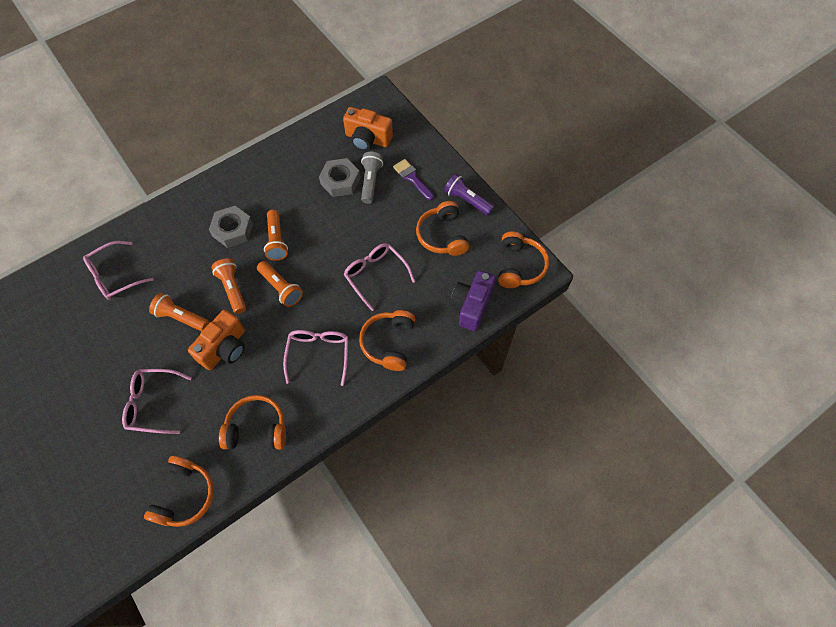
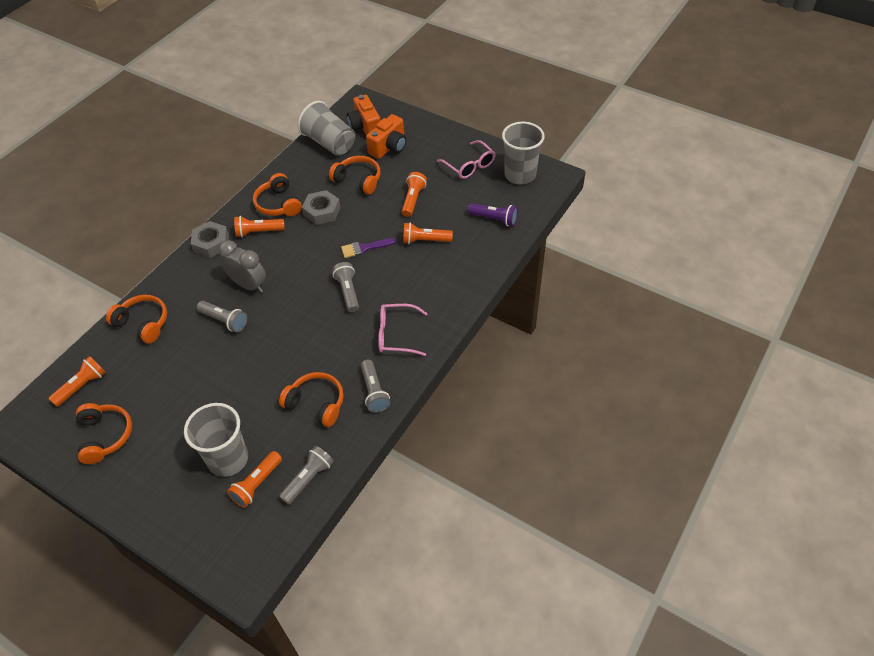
grey clock: none = 0 -> [219,240,266,293] = 1
grey cup: none = 0 -> [184,403,248,477] [298,101,355,156] [502,122,545,184] = 3
grey flashlight: [361,152,383,204] = 1 -> [197,301,247,332] [279,446,334,505] [332,262,359,312] [361,360,390,413] = 4
orange flashlight: [149,293,209,331] [211,258,246,314] [257,261,303,307] [264,210,288,261] = 4 -> [48,356,106,407] [227,451,282,508] [234,216,285,237] [402,172,427,217] [403,223,453,244] = 5
pink glasses: [83,241,154,300] [122,369,191,434] [283,330,348,386] [344,243,415,311] = 4 -> [378,304,428,356] [437,140,495,179] = 2
purple camera: [450,270,496,331] = 1 -> none = 0

